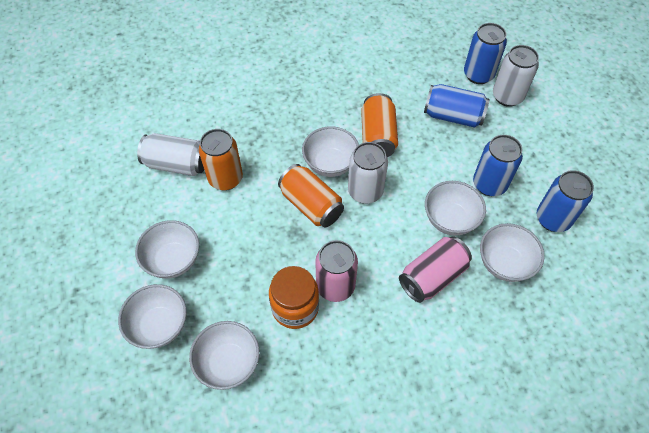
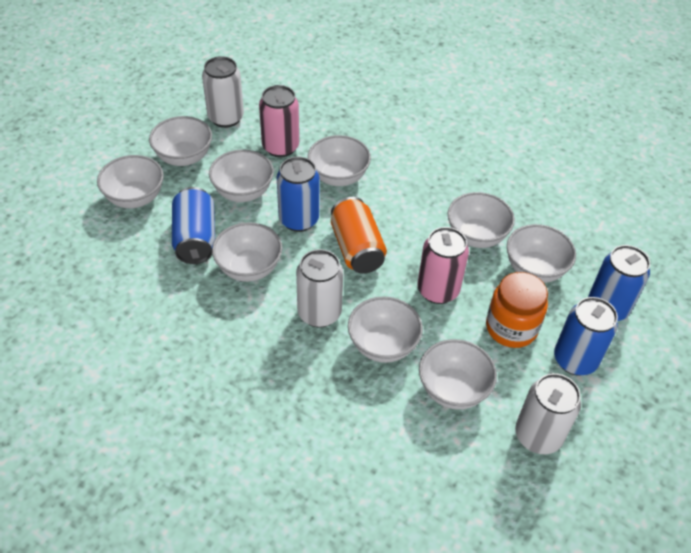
orange can: [199,129,243,191] [278,164,344,227] [361,93,398,157] = 3 -> [331,197,387,274] = 1
white bowl: [118,284,187,349] [135,220,199,279] [189,321,260,390] [302,126,359,177] [425,181,486,235] [480,223,545,282] = 6 -> [97,155,164,208] [149,116,212,166] [209,150,274,202] [212,222,282,282] [308,135,371,186] [348,296,423,363] [419,339,497,409] [448,192,515,248] [507,224,576,283] = 9

